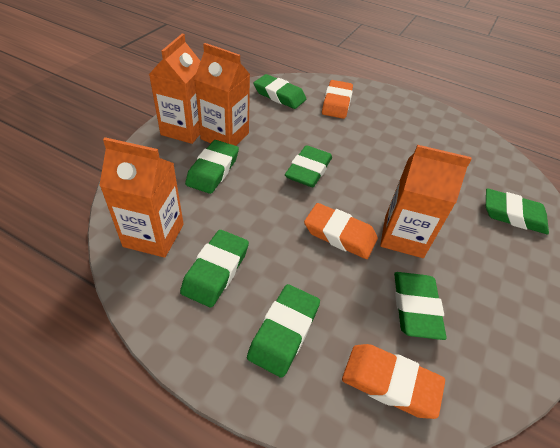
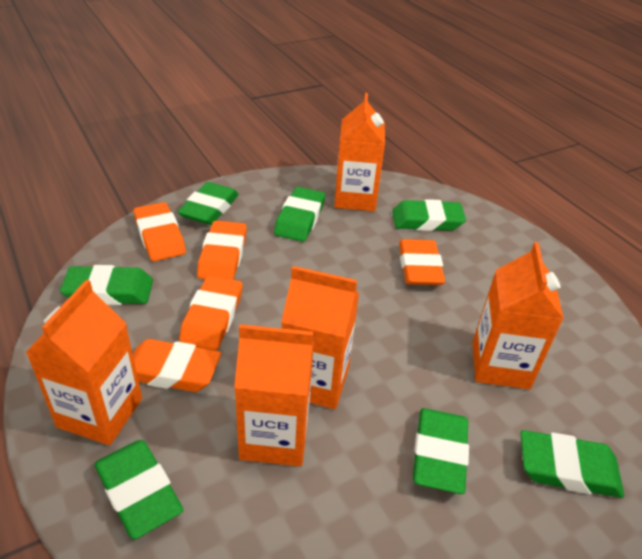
orange carton: [99,137,184,258] [149,33,200,144] [194,43,250,146] [380,145,472,258] = 4 -> [26,280,142,445] [234,324,314,466] [281,266,359,409] [334,93,385,211] [472,242,564,389] = 5
orange eraser: [304,203,378,259] [322,80,353,119] [342,344,445,419] = 3 -> [133,339,221,392] [134,202,186,262] [179,275,243,351] [197,221,247,280] [399,239,445,285] = 5

